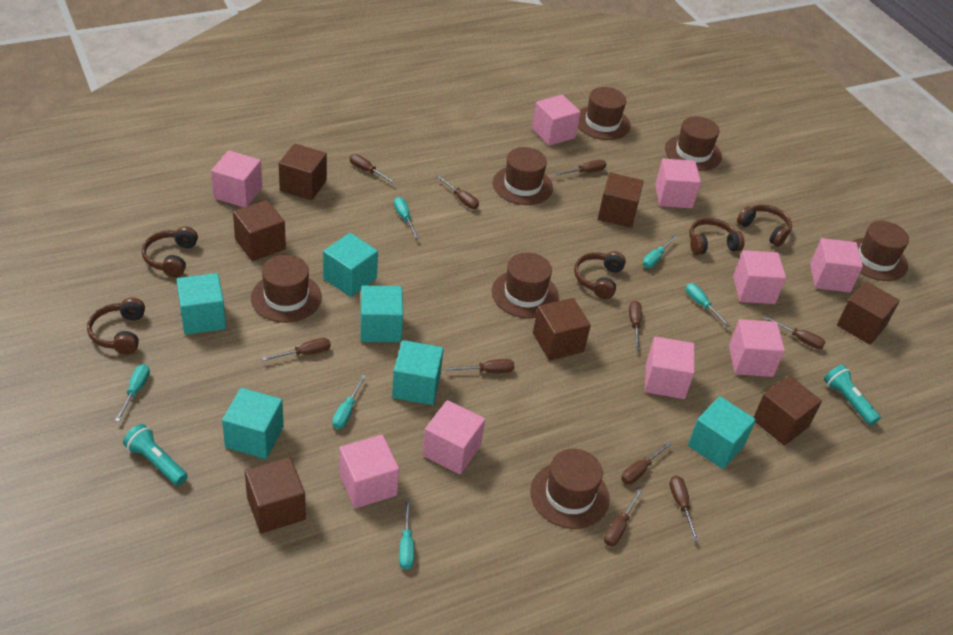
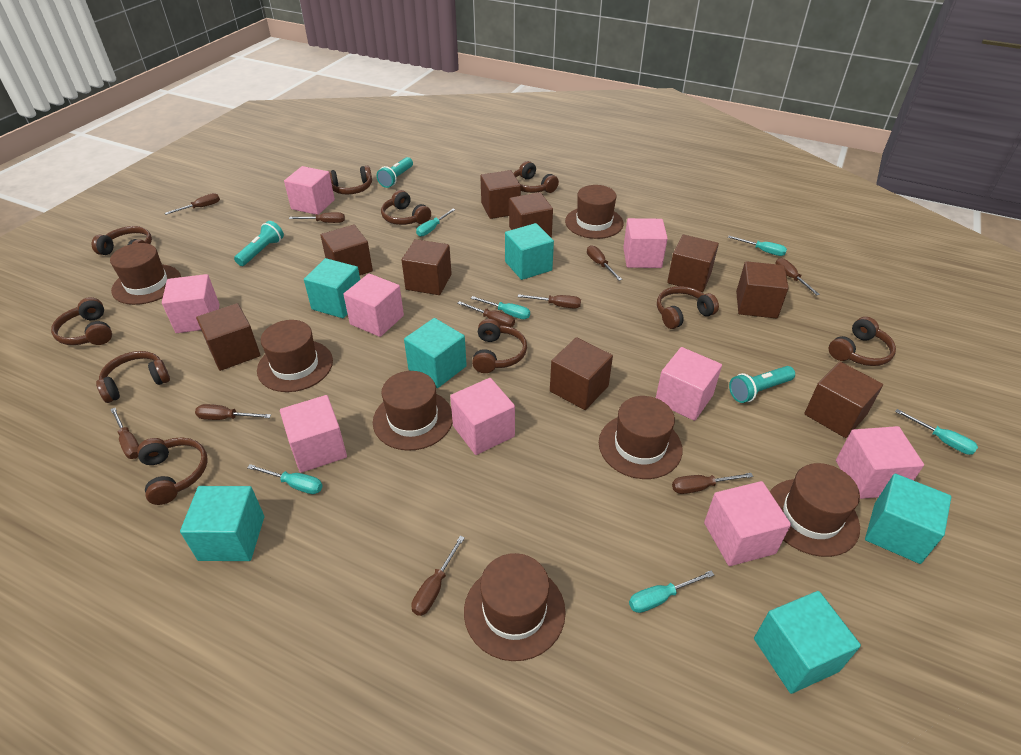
brown cube: [233,200,286,261] [245,457,306,533] [279,144,327,200] [533,298,591,360] [598,173,644,228] [753,375,822,446] [837,281,900,345] = 7 -> [196,303,260,371] [320,224,373,275] [402,239,452,295] [480,170,521,219] [509,192,553,238] [550,337,613,410] [667,235,719,292] [736,261,789,319] [804,362,883,438] = 9
brown headphones: [87,298,145,354] [142,226,198,277] [574,251,626,299] [689,218,745,255] [737,205,792,247] = 5 -> [51,297,112,345] [92,226,152,255] [96,351,170,403] [137,437,208,505] [329,166,372,195] [381,190,431,225] [472,319,527,373] [513,161,559,193] [657,286,719,329] [829,317,896,366] = 10
turquoise flashlight: [123,424,188,486] [824,365,881,425] = 2 -> [234,221,284,266] [376,157,413,188] [729,366,795,403] = 3

